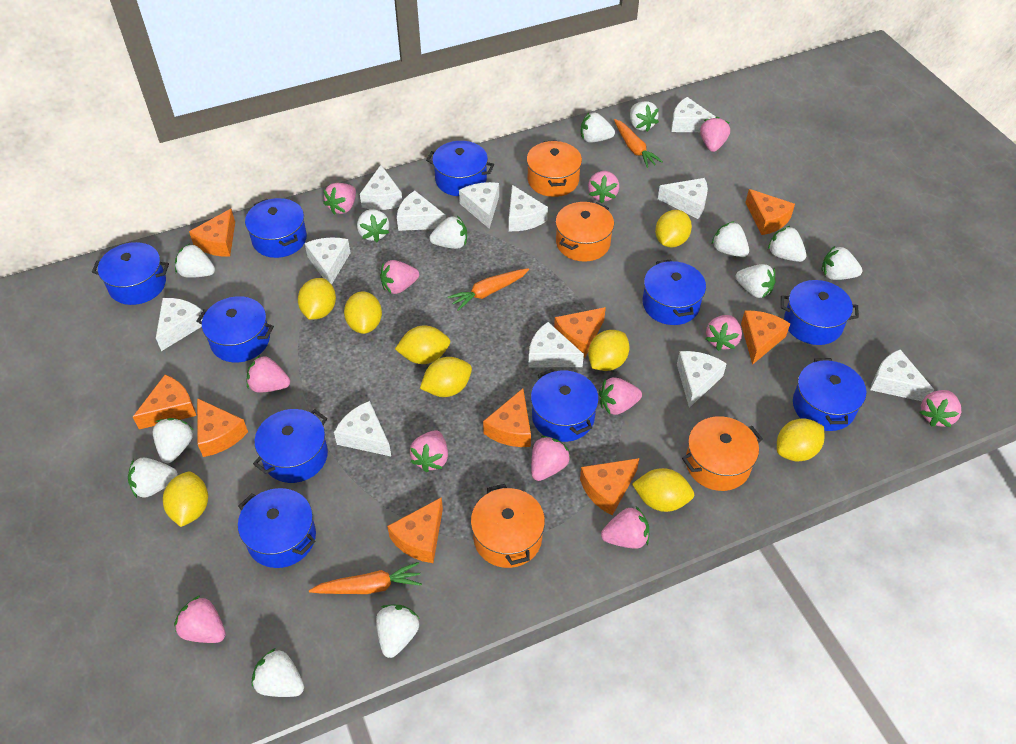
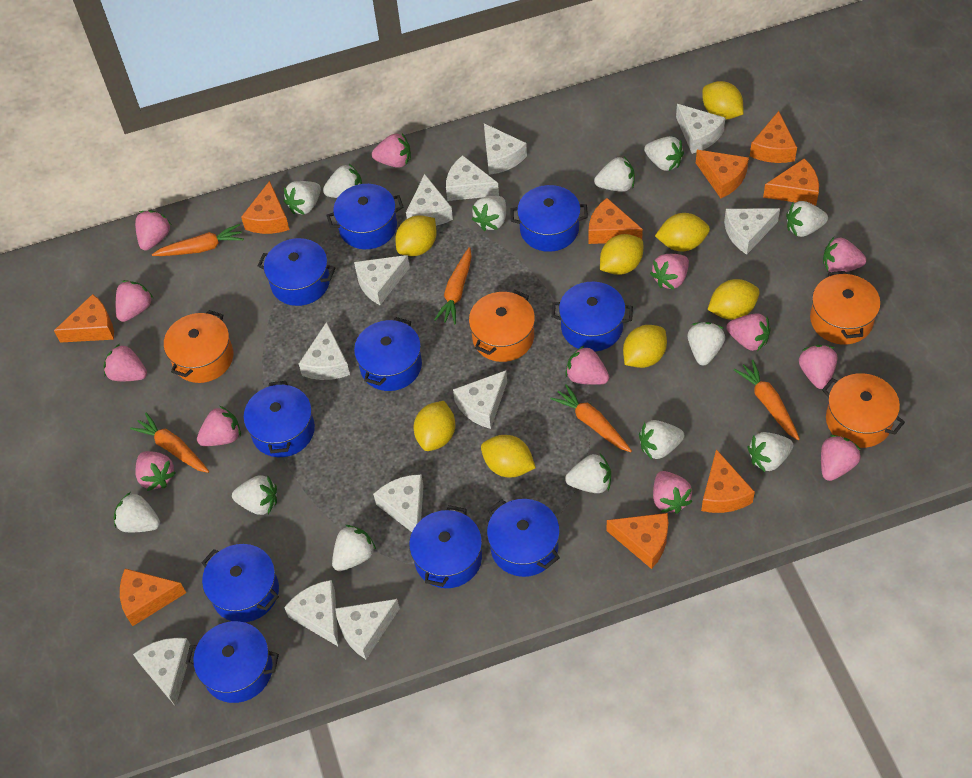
orange carrot: [309,562,422,594] [448,268,529,311] [614,119,663,168] = 3 -> [130,413,209,473] [152,224,244,256] [434,247,472,324] [550,384,632,452] [734,360,800,440] = 5
pink strawberry: [174,596,226,643] [247,355,290,393] [323,183,356,215] [380,260,419,294] [410,430,448,472] [531,436,571,481] [588,171,619,203] [599,377,642,415] [601,506,649,549] [700,117,730,152] [706,315,742,351] [920,390,961,427] = 12 -> [103,344,147,381] [116,280,153,322] [135,210,171,250] [135,451,176,491] [197,406,241,446] [372,133,411,168] [565,345,609,385] [650,254,689,289] [653,471,693,514] [727,313,770,351] [799,345,838,389] [821,435,861,481] [823,237,866,272] = 13
yellow lemon: [163,472,208,527] [298,278,336,320] [344,291,382,334] [395,325,450,364] [420,357,472,397] [588,330,630,371] [632,468,694,512] [655,210,692,247] [777,418,825,461] = 9 -> [395,215,437,256] [414,401,455,451] [481,435,536,477] [600,234,643,275] [623,325,667,368] [655,213,710,251] [702,81,743,120] [707,279,760,320] = 8

